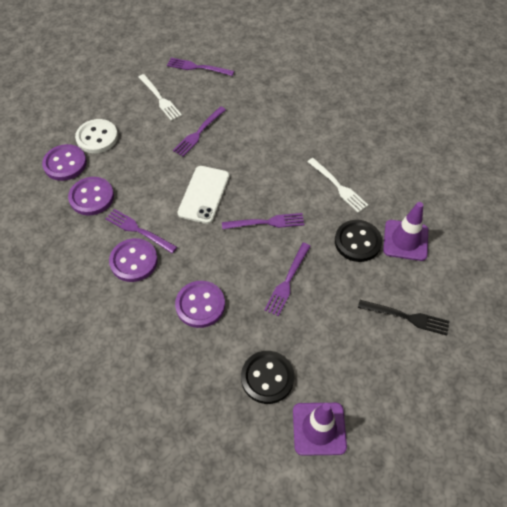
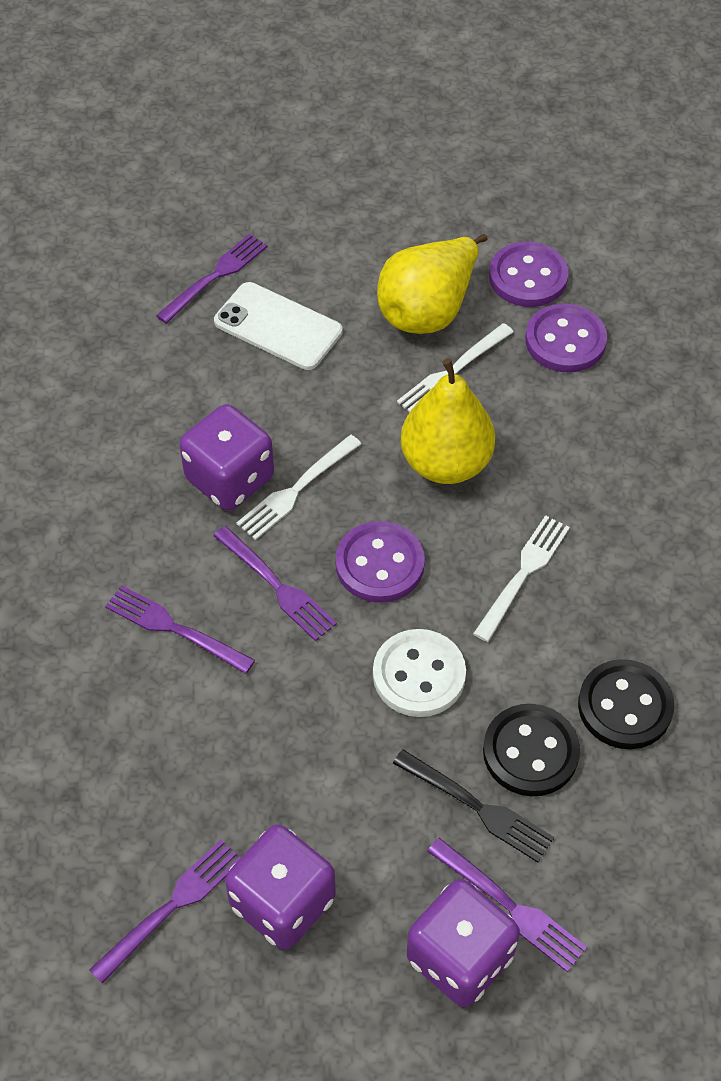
purple button: [42,144,87,181] [68,177,114,216] [109,238,158,282] [175,281,225,328] = 4 -> [335,521,425,603] [489,242,569,307] [525,304,607,373] = 3
purple dice: none = 0 -> [179,404,274,511] [225,824,336,950] [407,879,520,1007] = 3
purple traffic cone: [293,403,347,456] [383,202,428,261] = 2 -> none = 0
white fork: [138,74,182,121] [307,158,368,212] = 2 -> [236,435,361,540] [397,323,514,412] [473,515,570,642] = 3
yellow pear: none = 0 -> [377,234,487,334] [400,358,495,484] = 2

